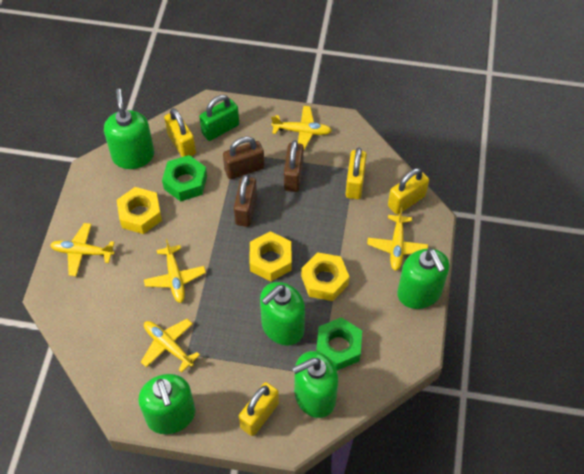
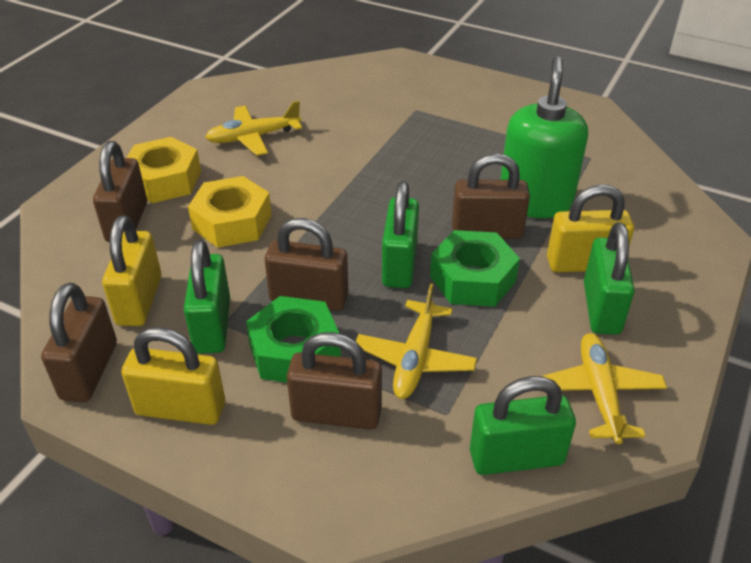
brown padlock: [223,136,265,179] [234,175,257,227] [284,140,304,192] = 3 -> [41,283,117,402] [93,141,147,242] [265,218,349,311] [287,332,382,430] [452,153,530,239] = 5
green padlock: [199,95,239,141] = 1 -> [184,239,230,354] [382,181,419,288] [470,376,576,475] [584,223,635,335] = 4
green soap dispenser: [104,89,154,169] [138,374,195,434] [260,282,305,346] [292,351,338,418] [397,248,449,309] = 5 -> [500,56,588,218] = 1
yellow nut: [117,187,162,234] [250,231,292,281] [301,252,349,301] = 3 -> [126,137,201,203] [188,176,272,248] = 2
yellow padlock: [164,108,196,157] [239,382,279,436] [345,148,367,199] [388,168,429,215] = 4 -> [102,215,161,326] [121,327,225,425] [547,184,634,273] = 3
yellow plane: [50,223,115,276] [141,319,200,373] [144,239,206,303] [271,106,332,150] [367,207,428,271] = 5 -> [205,101,302,156] [356,283,477,399] [543,333,667,444] = 3

